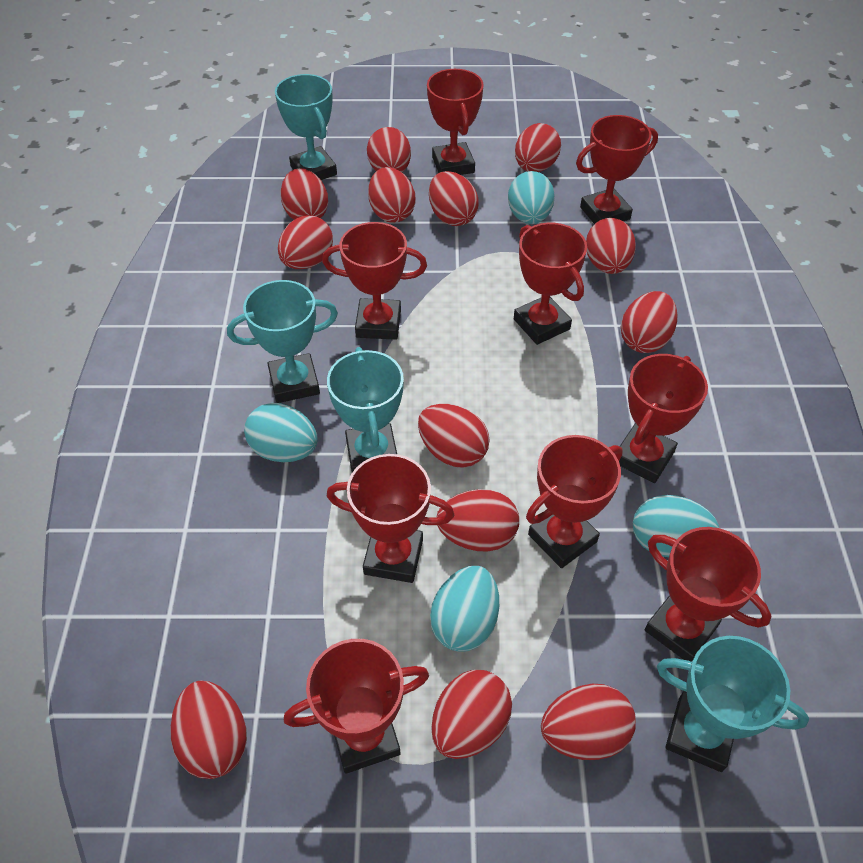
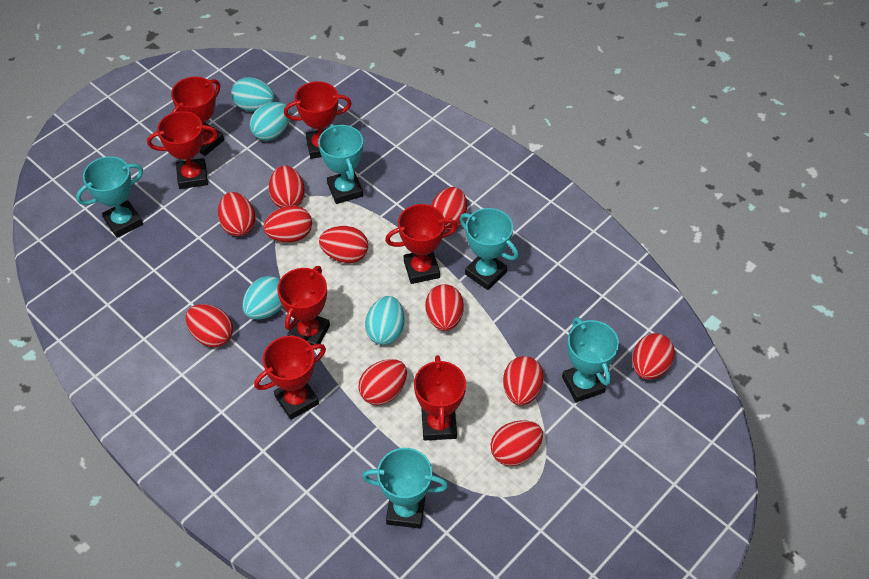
red egg: [170,681,247,779] [278,216,333,269] [281,168,328,220] [367,127,411,173] [368,167,415,223] [418,404,490,468] [429,171,479,226] [431,670,512,759] [437,489,519,551] [515,123,561,172] [541,684,636,760] [586,218,636,274] [621,291,677,353] = 13 -> [185,304,233,347] [218,192,256,237] [263,205,312,242] [269,165,305,208] [319,226,368,263] [358,359,407,405] [426,284,464,331] [431,187,467,231] [490,420,543,466] [503,356,544,406] [632,333,675,380] = 11
red trophy: [284,639,429,774] [322,222,427,340] [327,454,454,583] [427,69,484,175] [514,223,587,345] [526,435,623,568] [576,115,658,224] [619,354,708,483] [645,527,771,662] = 9 -> [147,111,218,189] [171,77,224,156] [254,336,326,420] [277,266,330,350] [284,81,352,159] [385,204,458,284] [414,355,466,441] = 7
turquoise trophy: [227,280,338,403] [275,74,337,180] [327,347,404,472] [657,636,809,772] = 4 -> [76,156,143,238] [318,124,363,204] [362,448,448,529] [460,208,518,290] [562,317,619,403] = 5

